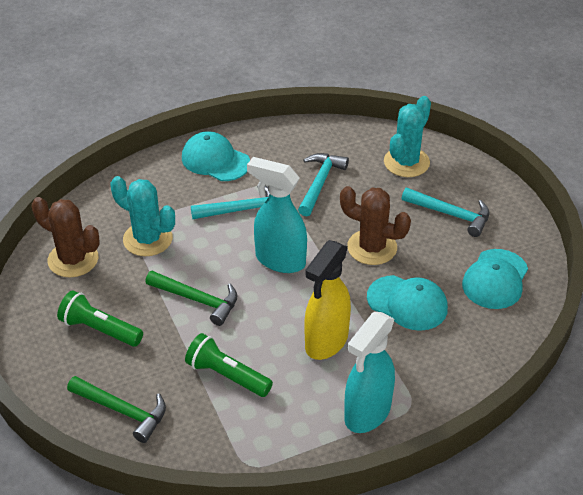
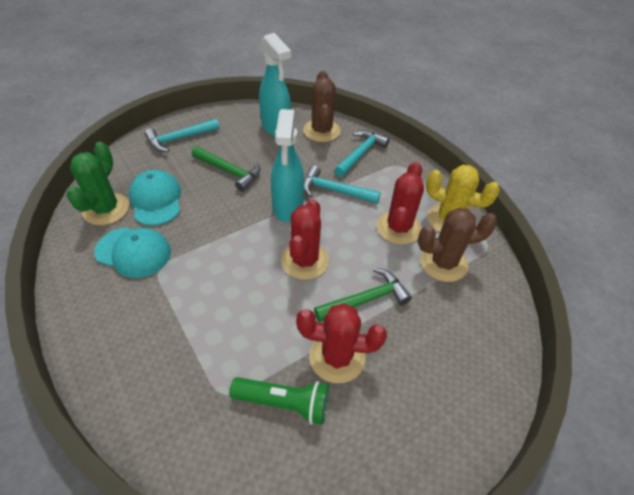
green cactus: none = 0 -> [66,142,129,225] = 1
green flashlight: [57,290,143,347] [185,333,273,397] = 2 -> [229,377,329,425] = 1
red cactus: none = 0 -> [281,199,329,280] [296,303,387,383] [377,162,424,245] = 3
turquoise cactus: [110,176,175,256] [384,96,431,177] = 2 -> none = 0
turquoise cap: [182,131,250,181] [367,275,448,331] [462,249,528,309] = 3 -> [94,227,171,278] [129,170,181,226] = 2
yellow cactus: none = 0 -> [426,165,500,232] = 1
yellow spray bottle: [304,240,351,360] = 1 -> none = 0

